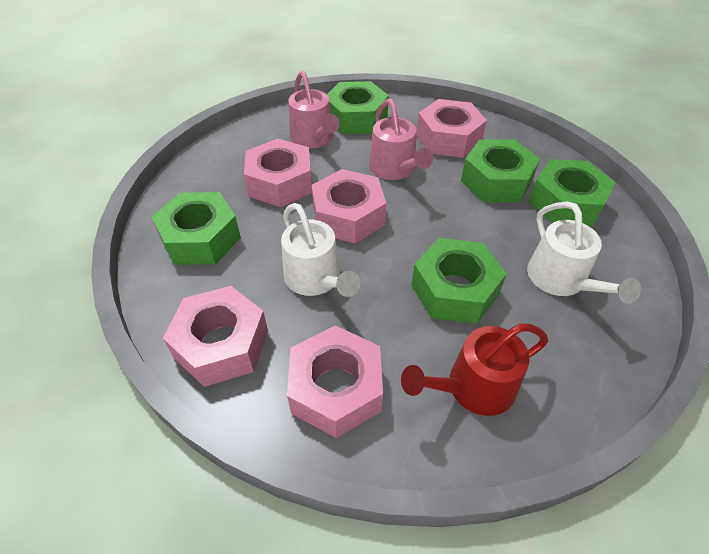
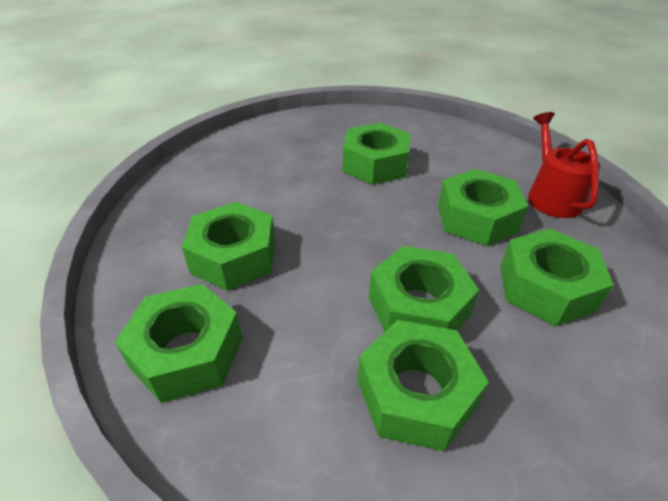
green nut: [152,192,241,265] [327,81,389,135] [412,238,507,324] [461,139,540,202] [529,159,615,227] = 5 -> [115,284,243,403] [182,202,275,291] [343,123,410,185] [358,320,489,452] [369,246,479,332] [438,169,528,246] [500,228,614,326] = 7
pink nut: [163,286,268,387] [244,138,312,207] [287,325,383,438] [312,169,386,244] [416,99,487,158] = 5 -> none = 0
pink watering can: [288,71,340,148] [369,99,433,180] = 2 -> none = 0
white watering can: [281,203,360,297] [527,202,641,304] = 2 -> none = 0

